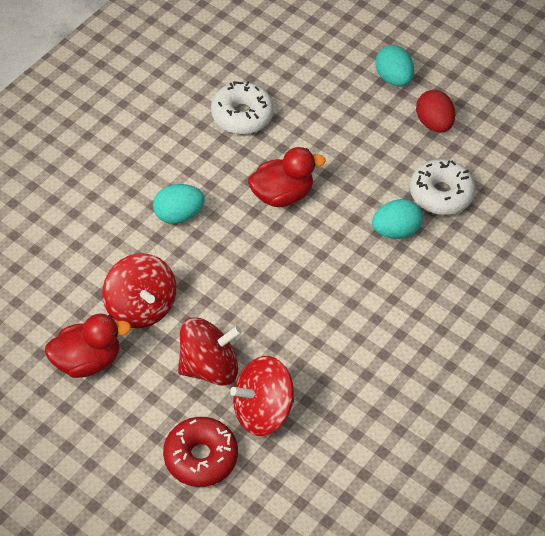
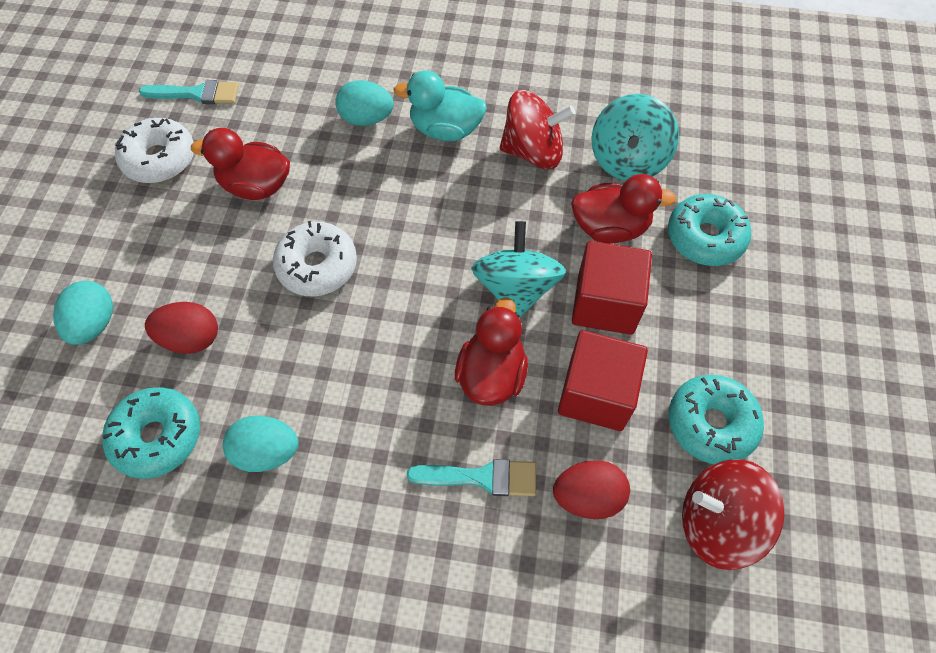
red cube: none = 0 -> [558,330,648,431] [572,241,652,335] = 2
red donut: [163,417,238,487] = 1 -> none = 0
red duck: [45,313,131,378] [248,147,326,207] = 2 -> [191,128,290,200] [455,298,528,406] [571,174,676,244] = 3
red egg: [416,90,455,132] = 1 -> [145,302,218,354] [553,460,630,519] = 2
red spinning top: [103,253,176,328] [178,317,242,386] [230,356,294,436] = 3 -> [500,90,575,169] [682,459,785,570] = 2
turquoise brush: none = 0 -> [139,80,239,104] [407,459,536,496] = 2
turquoise donut: none = 0 -> [102,387,200,479] [668,194,751,266] [669,375,764,464] = 3
turquoise duck: none = 0 -> [394,70,487,141] = 1
turquoise spinning top: none = 0 -> [471,221,566,319] [591,94,679,181] = 2

